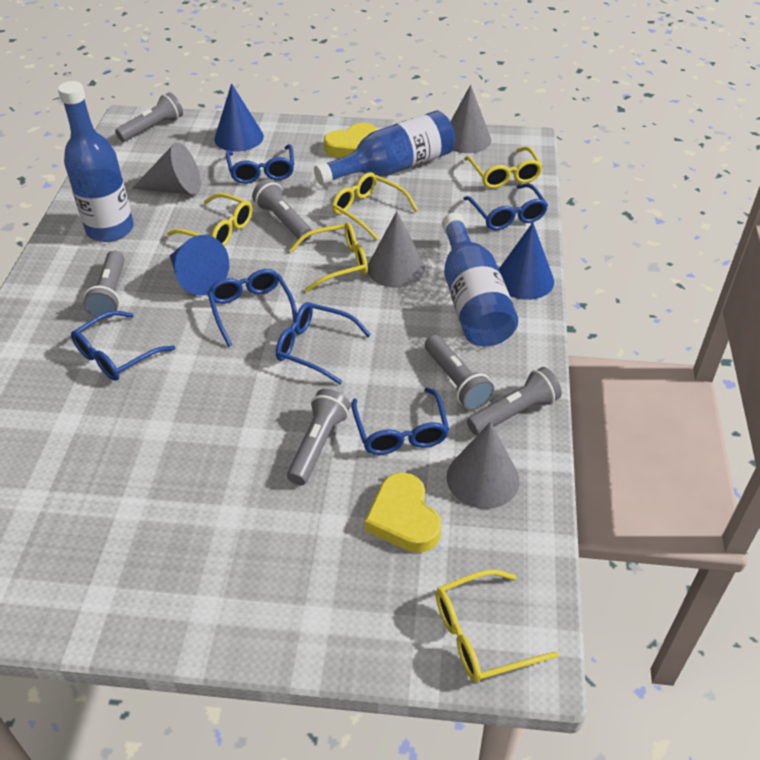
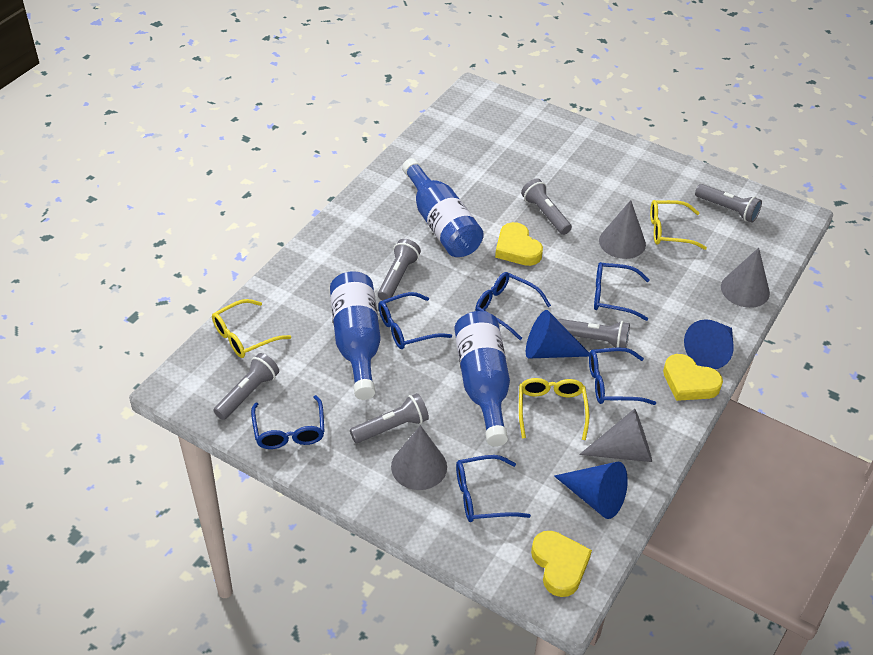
yellow glasses: [167,193,252,246] [289,222,368,292] [332,172,418,241] [436,569,559,682] [464,147,543,189] = 5 -> [212,299,291,358] [519,378,590,440] [650,200,707,250] = 3
yellow heart: [324,123,377,158] [365,472,442,553] = 2 -> [495,222,543,266] [531,531,592,597] [663,354,723,401] = 3

